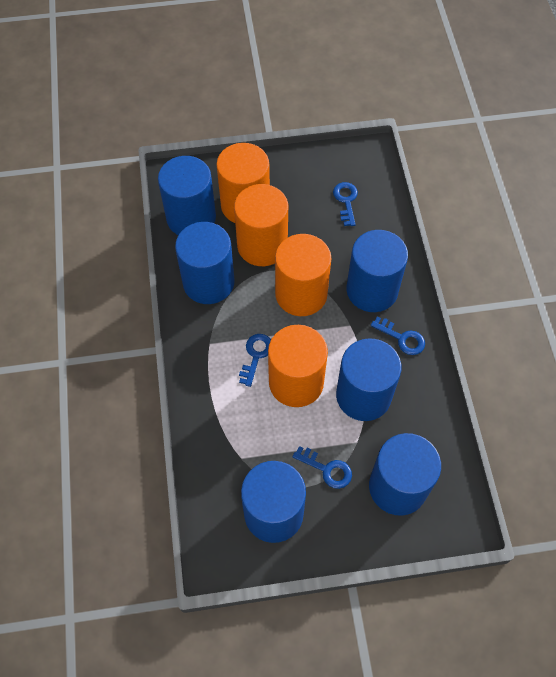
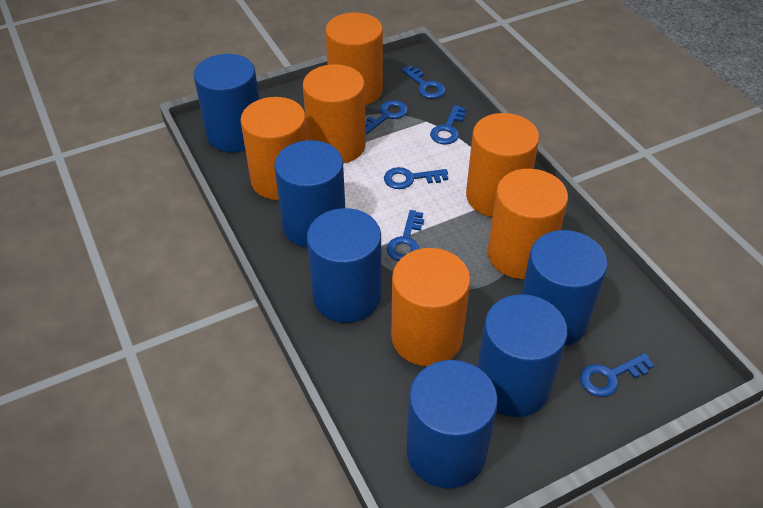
blue key: [239,334,271,387] [292,446,352,489] [333,182,358,226] [371,316,425,355] = 4 -> [365,100,408,134] [384,167,448,189] [386,210,424,261] [401,66,445,99] [430,105,466,145] [580,353,655,397] = 6
orange cylinder: [216,143,270,223] [234,184,288,266] [268,325,328,407] [275,234,331,316] = 4 -> [241,97,308,200] [303,64,366,164] [325,12,383,105] [391,248,470,366] [466,113,539,217] [487,169,568,279] = 6

